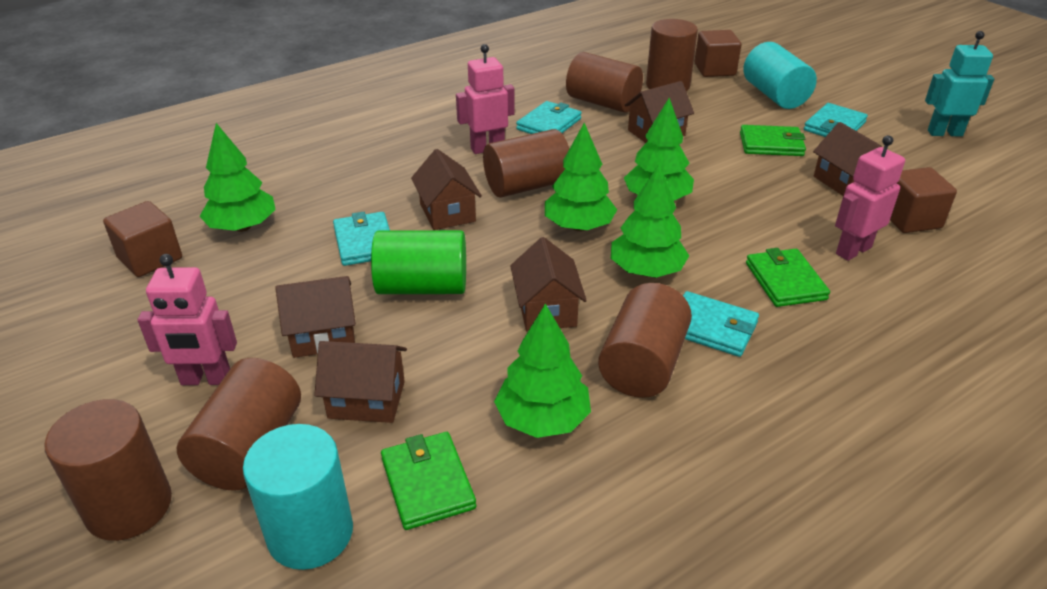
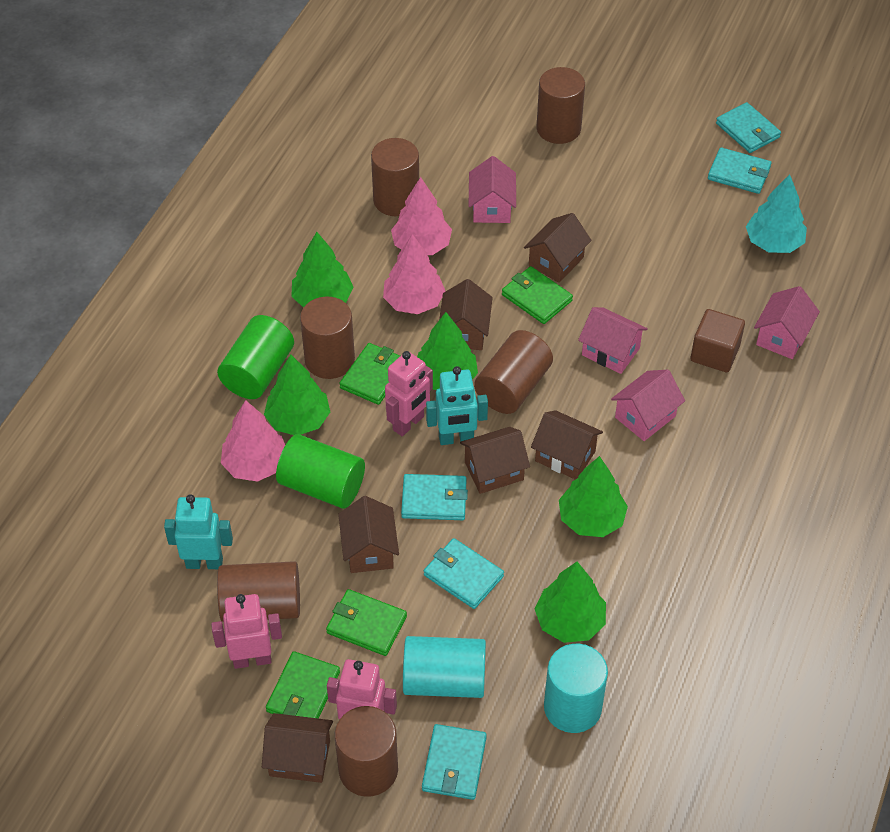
brown cube: [103,201,182,277] [694,30,741,77] [890,167,957,233] = 3 -> [690,309,745,372] = 1
green cylinder: [371,230,466,294] = 1 -> [217,315,294,399] [276,434,365,509] = 2
green wallet: [381,432,476,530] [740,125,806,156] [746,248,830,307] = 3 -> [266,651,340,719] [326,589,407,656] [339,343,400,405] [502,266,573,324] = 4
pink house: none = 0 -> [469,156,516,223] [578,307,648,374] [611,370,685,441] [754,286,820,359] = 4
pink tree: none = 0 -> [221,400,285,482] [383,234,446,314] [391,177,452,255] = 3
turquoise robot: [925,31,994,136] = 1 -> [164,494,233,569] [426,366,488,445] = 2
turquoise tree: none = 0 -> [746,174,807,253] = 1
turquoise wallet: [333,212,390,266] [516,101,582,134] [683,291,759,357] [804,103,868,137] = 4 -> [401,474,468,520] [422,724,487,800] [424,538,504,609] [708,147,771,194] [716,102,781,153] = 5

